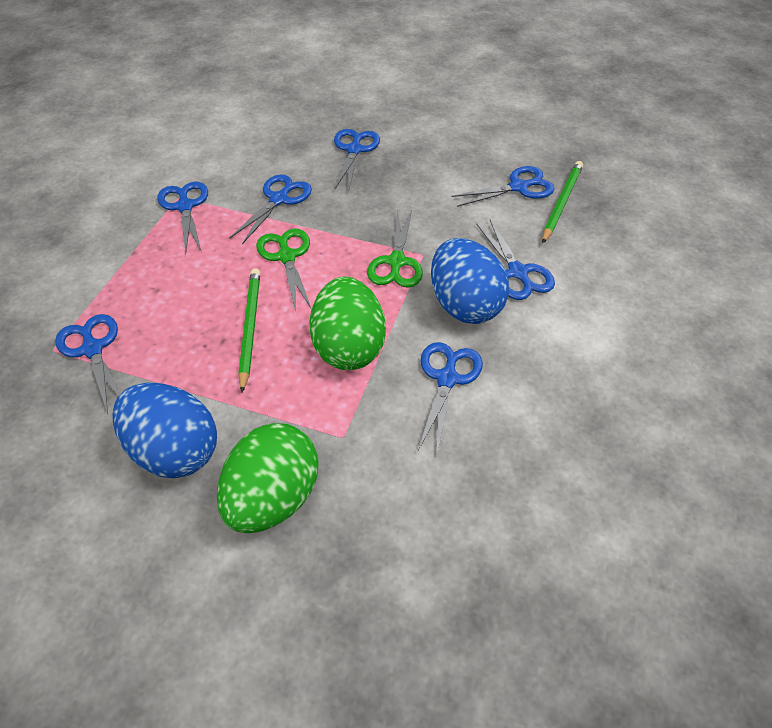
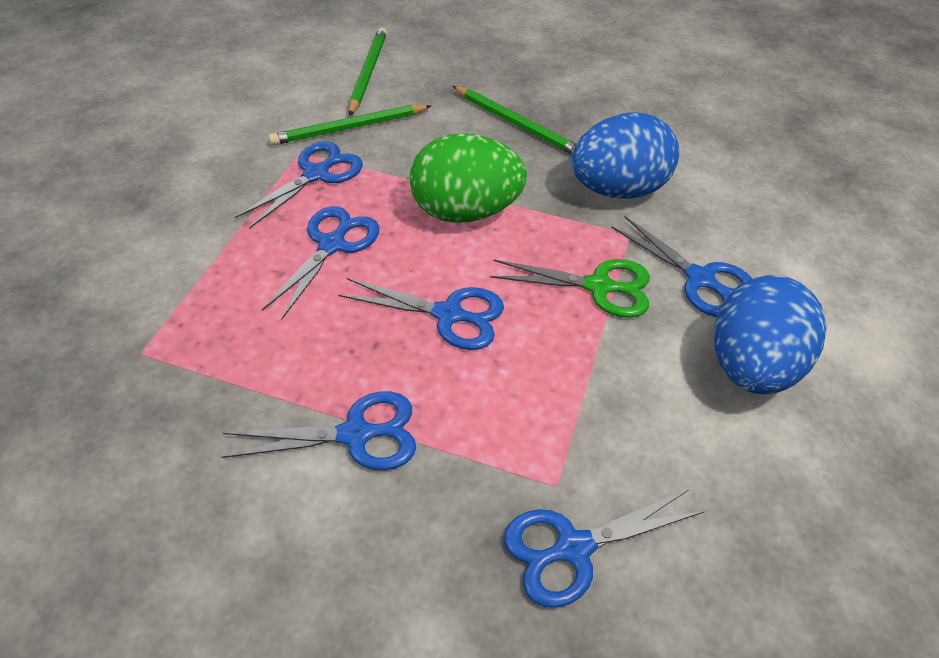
blue scissors: [55,314,120,414] [157,182,208,253] [229,174,312,244] [334,129,380,190] [418,342,483,453] [451,166,555,207] [476,220,555,300] = 7 -> [222,391,416,470] [235,141,363,229] [262,206,380,320] [338,278,504,350] [504,489,704,608] [611,216,752,317] = 6
green egg: [217,423,318,533] [309,277,386,370] = 2 -> [410,133,527,223] = 1
green pencil: [238,268,260,393] [542,161,583,243] = 2 -> [269,105,431,145] [349,27,387,116] [453,86,576,155] = 3
green scissors: [256,229,312,312] [367,210,423,288] = 2 -> [490,259,650,318] = 1

